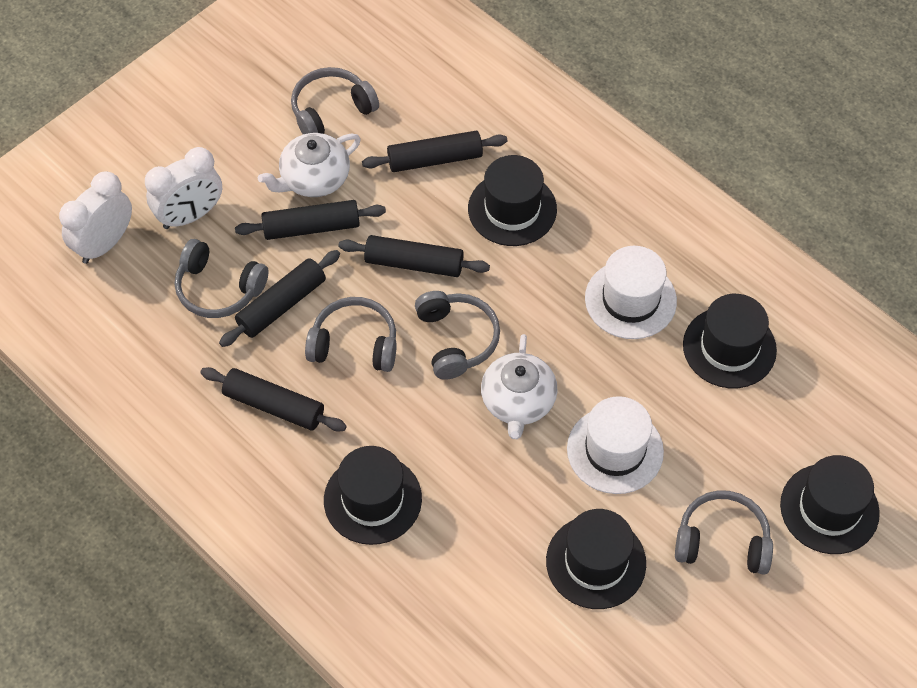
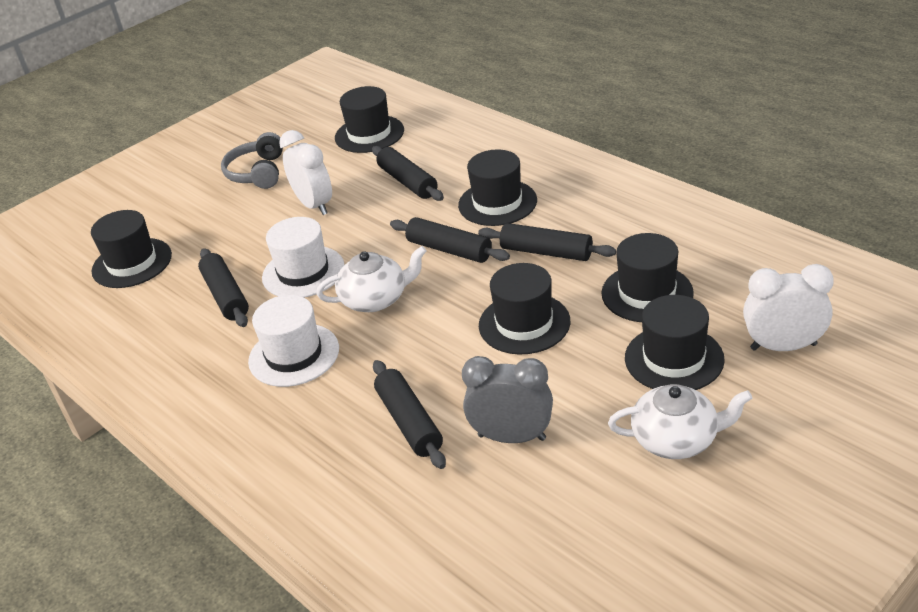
black hat: [324,446,422,545] [468,155,557,246] [546,509,646,609] [683,294,777,388] [780,455,880,554] = 5 -> [91,210,172,288] [335,86,404,153] [458,150,537,226] [479,263,570,354] [601,233,694,322] [625,295,725,390] = 6
grey clock: none = 0 -> [462,356,553,443] = 1
grey headphones: [175,239,269,318] [291,67,379,134] [305,297,397,372] [415,291,500,380] [675,490,773,575] = 5 -> [221,132,283,189] = 1

